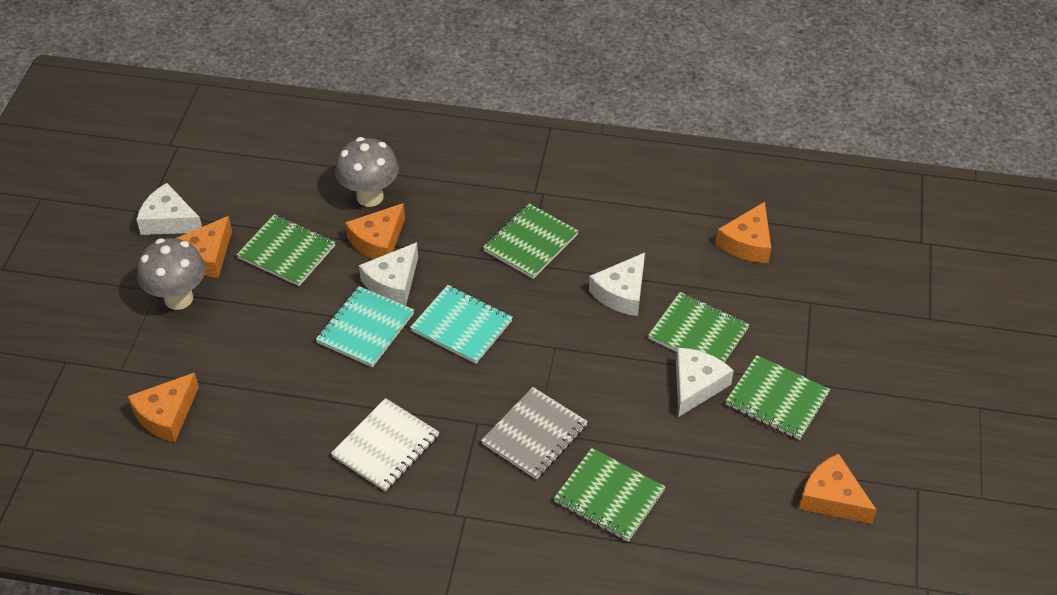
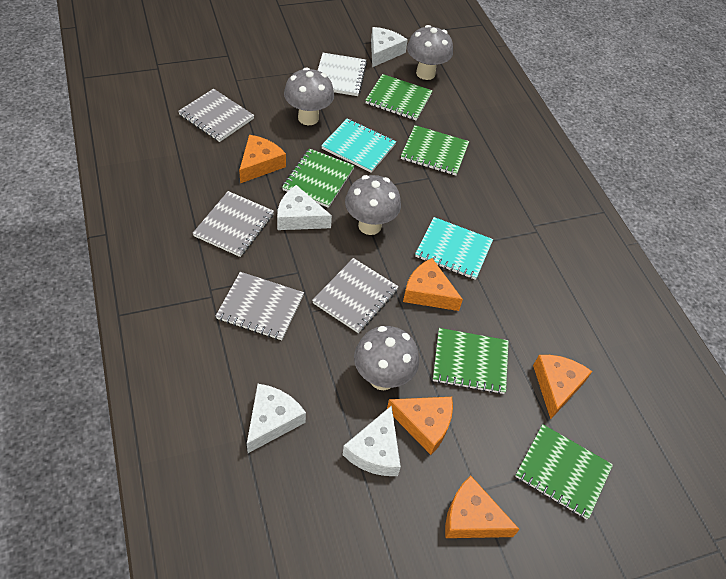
grey mushroom: [137,238,206,310] [335,137,399,207] = 2 -> [284,67,334,125] [345,175,401,235] [354,326,419,390] [407,25,453,80] = 4
grey notebook: [481,387,588,479] = 1 -> [178,89,254,142] [193,191,274,257] [216,272,304,340] [312,258,399,333] = 4

